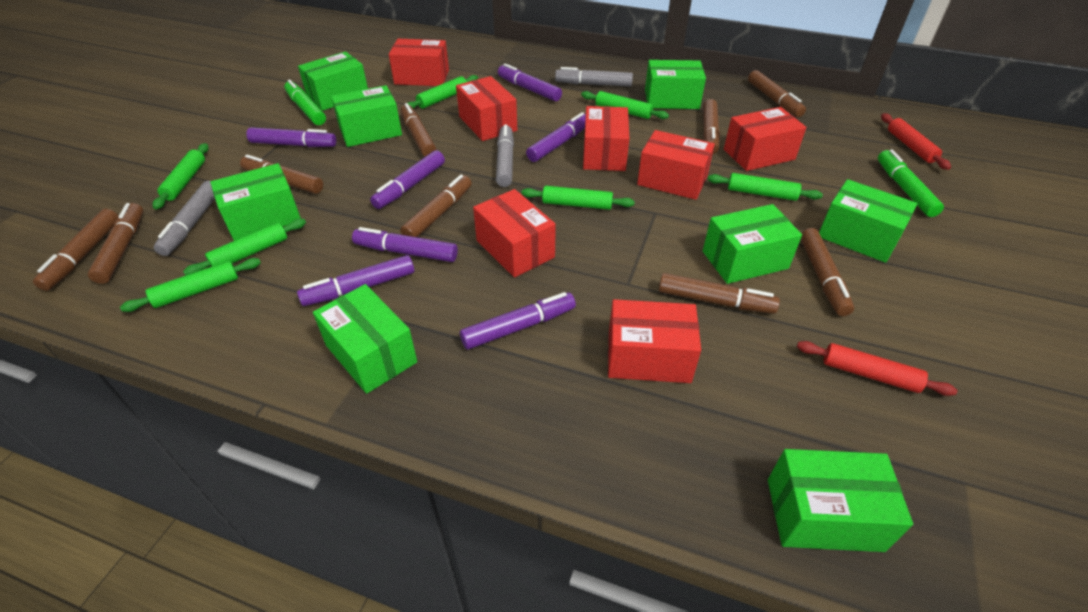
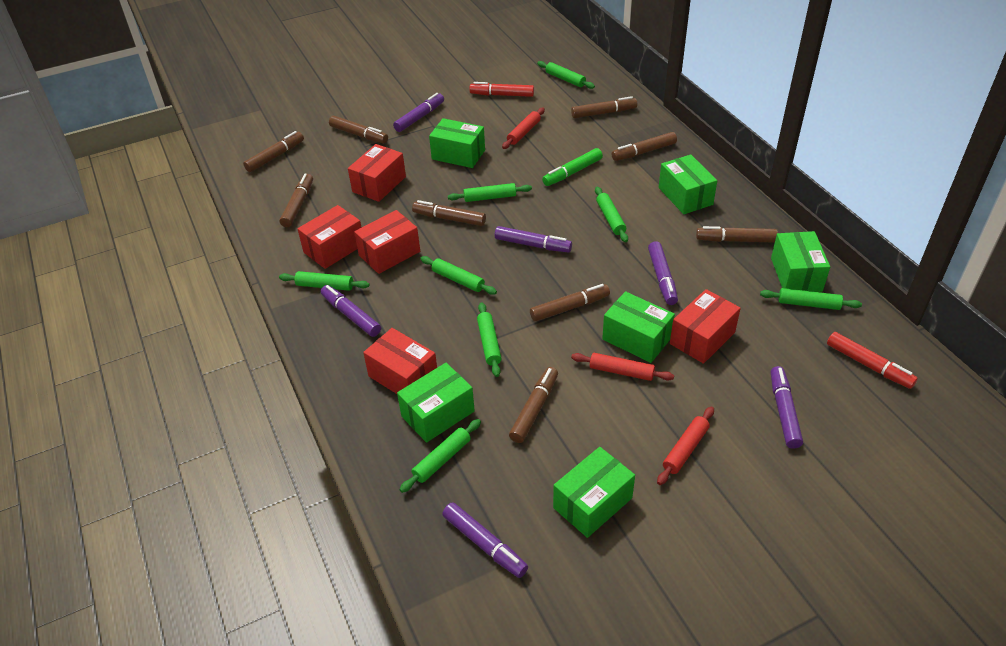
green box: [210,163,301,241] [298,51,368,111] [313,284,417,394] [331,85,402,147] [645,60,706,109] [703,204,802,284] [768,449,913,552] [819,179,917,263] = 8 -> [397,363,475,443] [429,118,485,168] [553,447,635,538] [602,291,675,363] [659,154,717,214] [771,231,830,292] = 6
green marker: [284,80,326,125] [878,149,944,217] = 2 -> [542,148,603,186] = 1
green rolling pin: [120,258,261,312] [153,143,208,210] [183,219,306,276] [408,75,478,109] [522,186,635,210] [581,91,669,119] [708,173,823,201] = 7 -> [279,271,369,291] [399,419,481,493] [420,256,497,295] [448,183,532,202] [477,302,502,377] [537,61,595,89] [595,187,628,242] [760,288,862,310] = 8
grey marker: [154,181,215,256] [496,124,514,187] [555,67,633,87] = 3 -> none = 0
purple marker: [246,127,336,147] [297,255,414,306] [352,227,458,262] [370,150,445,209] [460,292,576,350] [498,63,562,101] [526,112,586,162] = 7 -> [321,285,381,337] [393,93,444,132] [442,502,528,578] [495,226,572,252] [648,241,678,305] [771,366,803,449] = 6
red box: [389,39,449,86] [456,76,517,141] [473,189,556,277] [583,106,629,171] [608,299,701,383] [637,130,715,200] [724,107,806,171] = 7 -> [297,205,362,269] [348,144,406,202] [354,210,420,274] [363,328,437,394] [670,289,741,364] = 5
red marker: none = 0 -> [469,82,534,97] [827,332,918,389] = 2
red rolling pin: [797,341,958,396] [881,113,951,170] = 2 -> [502,108,545,149] [571,353,674,381] [657,407,714,485] = 3

